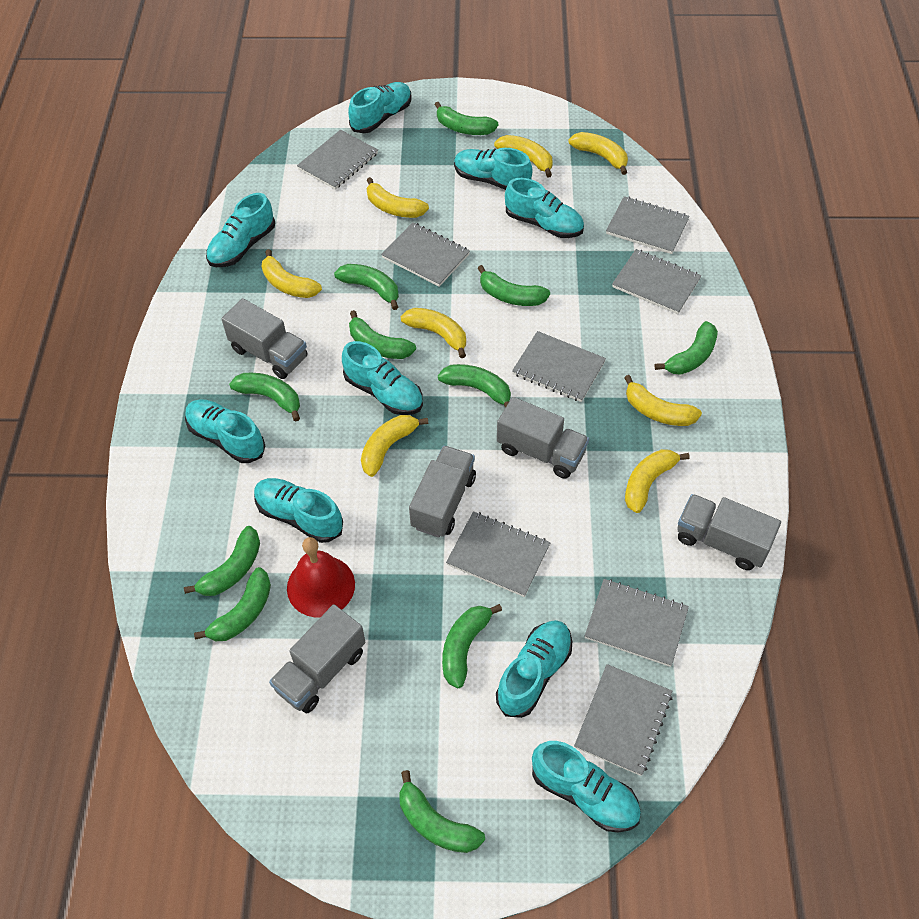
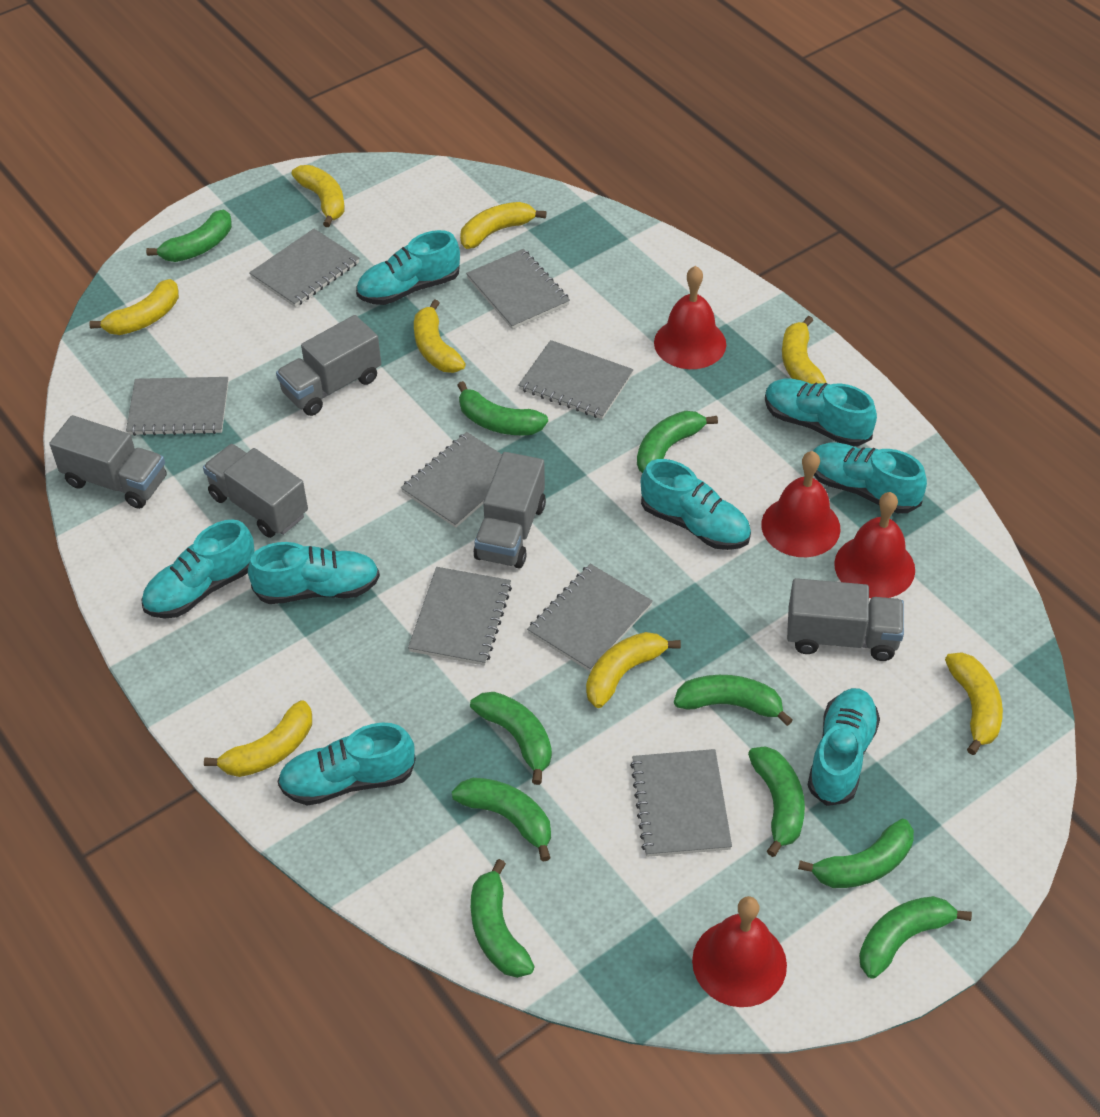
green banana: [184,526,260,596] [194,567,271,641] [229,373,300,422] [334,264,399,310] [349,310,416,359] [399,770,485,853] [435,102,499,135] [438,364,511,408] [442,604,502,688] [477,265,550,306] [655,321,718,375] = 11 -> [146,210,232,262] [452,778,551,862] [457,381,548,435] [470,692,552,785] [471,859,535,978] [637,411,718,473] [674,675,793,726] [748,746,805,857] [798,819,914,888] [859,896,972,978] = 10
red bell: [287,537,355,617] = 1 -> [654,266,726,369] [692,896,787,1007] [761,451,841,557] [834,492,915,598] = 4
turquoise shoe: [185,399,265,463] [206,193,275,267] [254,478,343,543] [342,341,423,415] [348,82,411,133] [454,148,533,190] [496,620,572,718] [505,178,584,238] [532,741,641,832] = 9 -> [141,519,255,618] [248,542,380,604] [277,723,416,805] [356,230,460,305] [641,459,751,550] [765,379,877,447] [808,688,880,806] [813,443,927,514] = 8

